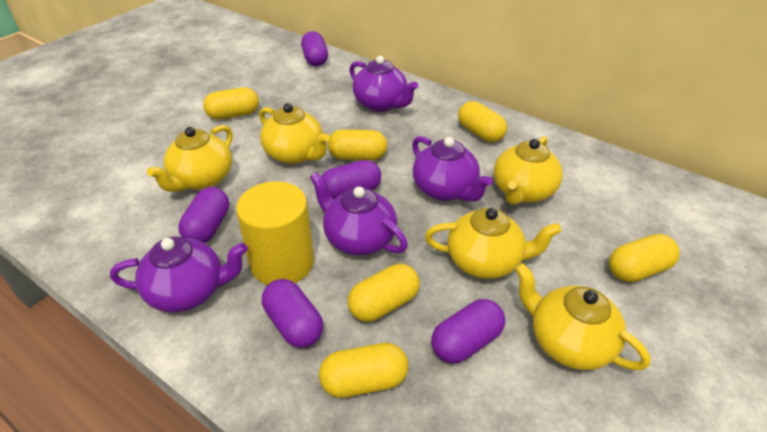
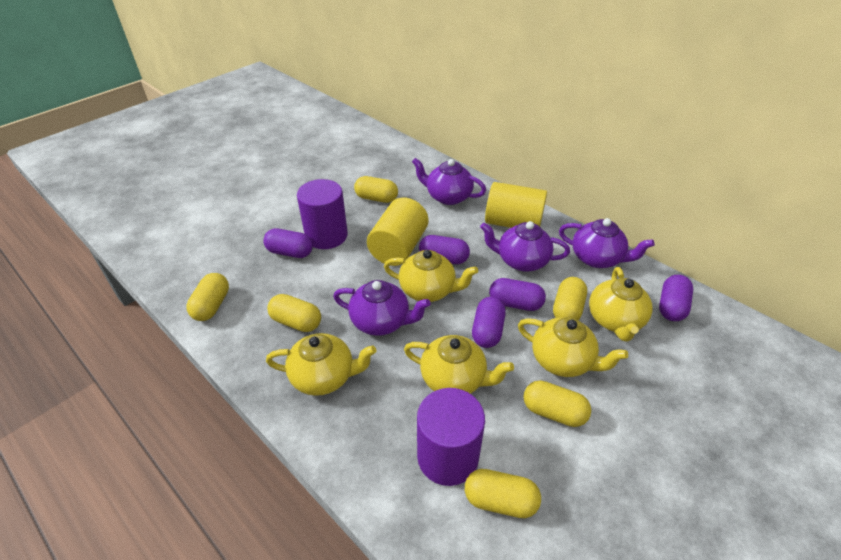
purple cylinder: none = 0 -> [297,179,348,249] [417,388,485,486] = 2
yellow cylinder: [236,181,314,285] = 1 -> [367,197,428,266] [485,182,547,228] = 2

